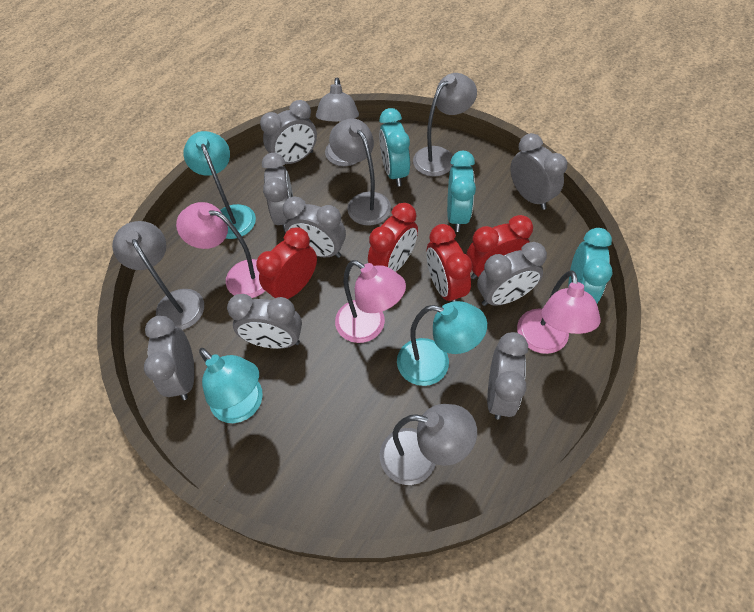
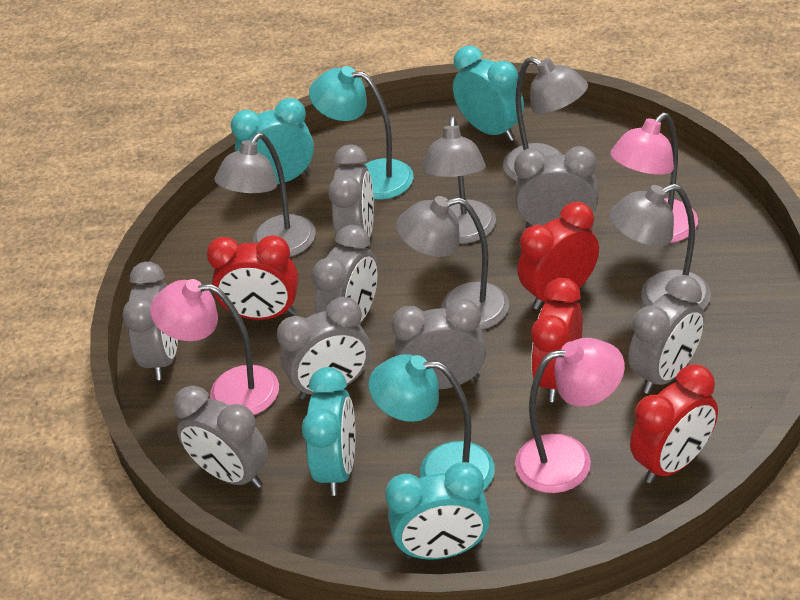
turquoise clock: [379,108,410,186] [447,151,476,232] [568,228,612,303] = 3 -> [231,98,314,184] [302,367,355,496] [385,462,490,560] [453,45,524,141] = 4
turquoise lamp: [183,131,256,239] [199,348,263,423] [397,301,487,386] = 3 -> [309,66,414,200] [368,354,495,491] = 2

